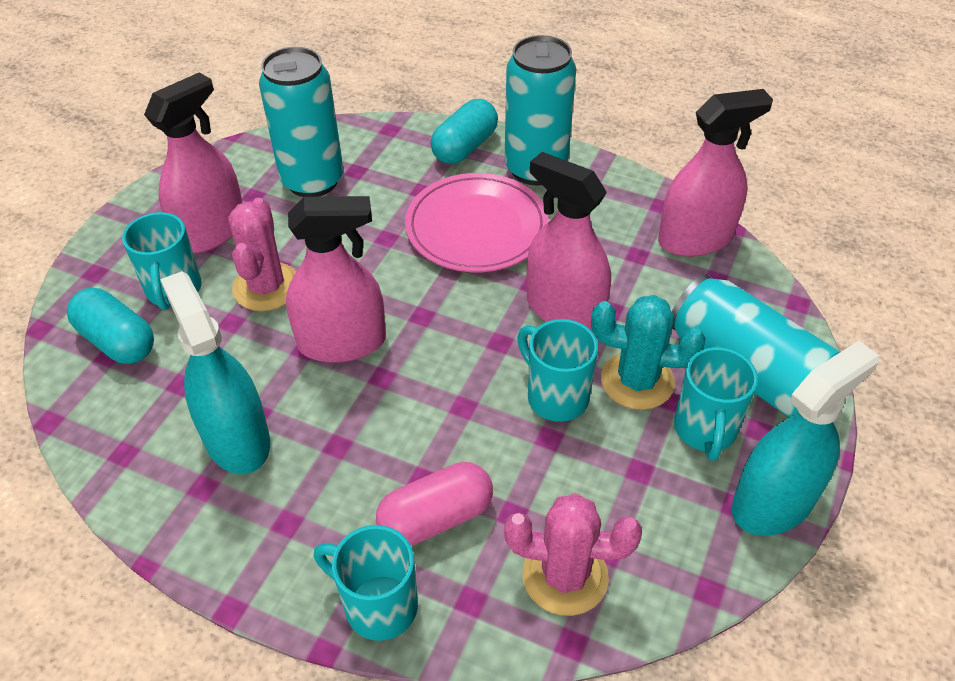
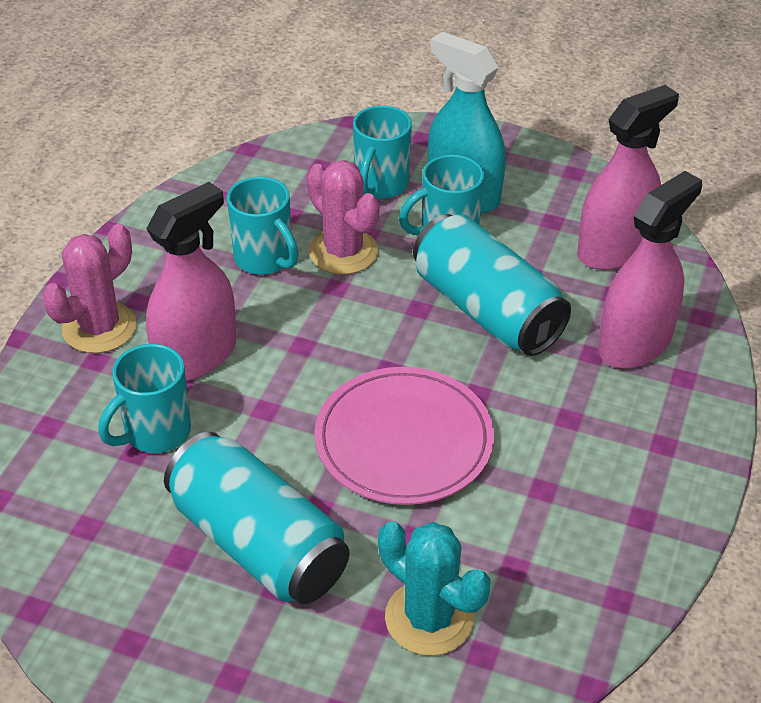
pink capsule: [376,462,493,545] = 1 -> none = 0
pink spray bottle: [144,73,242,253] [286,196,386,363] [527,152,611,332] [658,89,773,257] = 4 -> [146,182,236,381] [577,85,679,270] [598,171,702,368] = 3
turquoise can: [259,47,343,197] [505,35,576,186] [672,275,840,417] = 3 -> [164,432,349,604] [413,214,571,356] = 2
turquoise capsule: [67,288,154,364] [431,99,498,164] = 2 -> none = 0
turquoise spray bottle: [160,271,270,474] [732,341,879,536] = 2 -> [428,32,506,213] = 1

